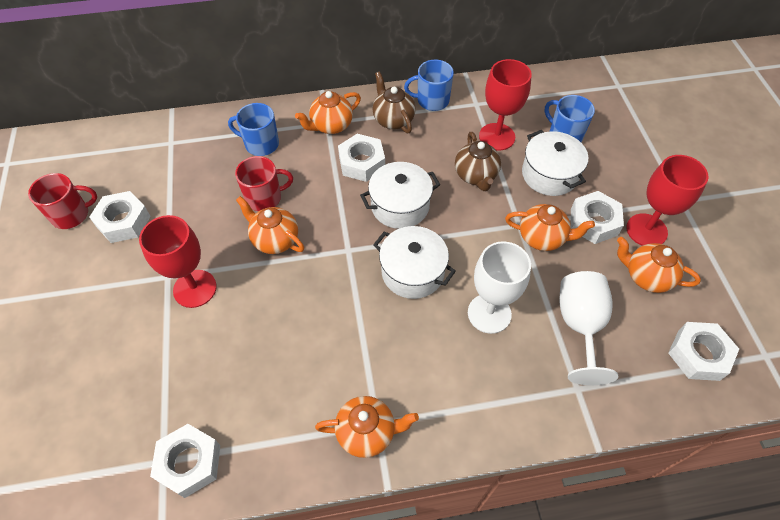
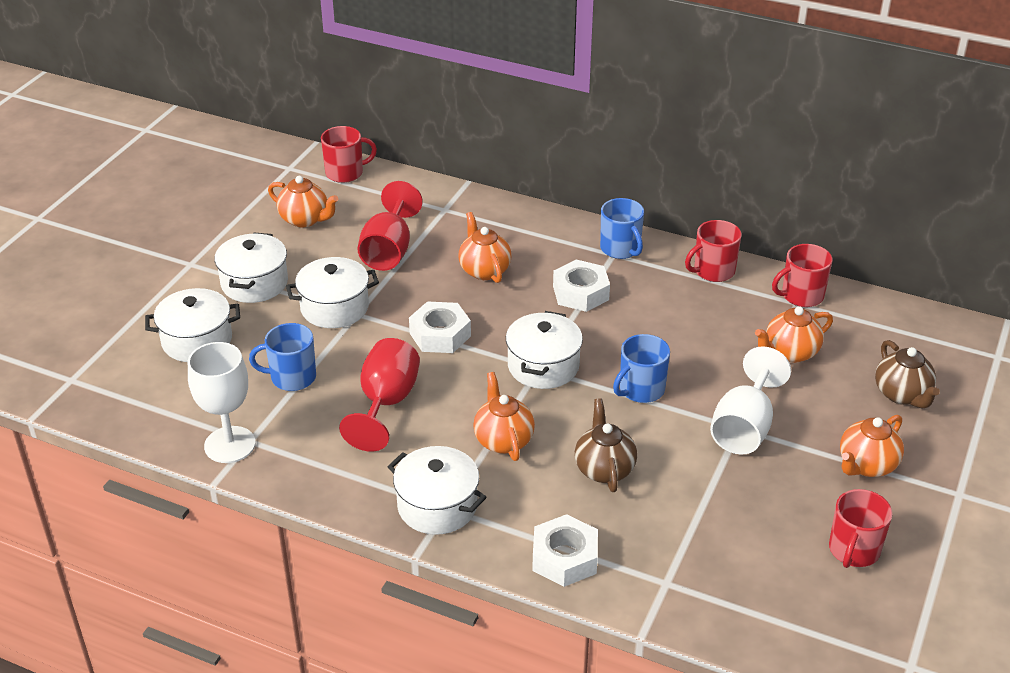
red goblet: [139,215,217,308] [479,59,532,151] [626,155,708,246] = 3 -> [339,338,420,452] [358,181,423,271] = 2
red mug: [28,173,97,229] [235,156,293,211] = 2 -> [321,126,377,183] [685,220,742,282] [772,244,833,307] [829,489,892,568] = 4
white nut: [89,191,151,243] [150,424,220,498] [338,134,385,182] [571,191,624,244] [668,322,739,381] = 5 -> [409,301,471,353] [532,514,598,587] [553,259,610,312] = 3
white pot: [360,162,440,229] [373,226,456,299] [522,130,588,196] = 3 -> [145,288,240,362] [215,233,288,303] [286,257,379,328] [388,446,486,535] [506,311,583,389] = 5

